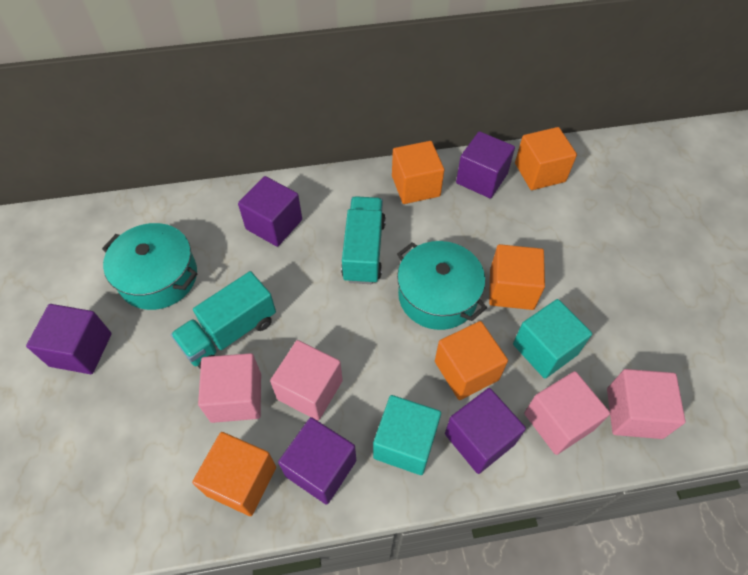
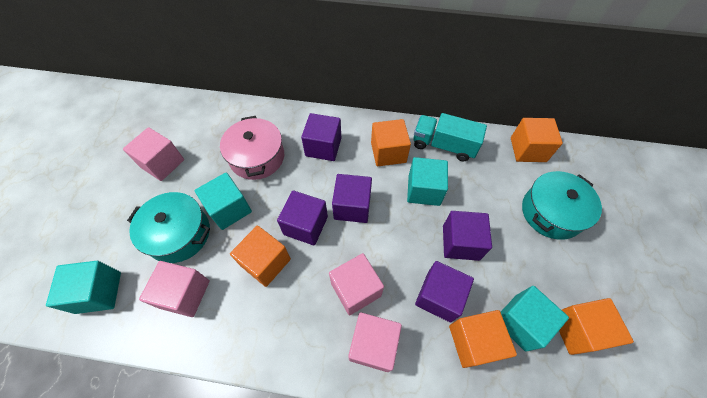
pink pot: none = 0 -> [220,116,284,180] = 1
turquoise cube: [373,395,441,475] [513,299,592,379] = 2 -> [46,261,121,314] [195,172,252,230] [407,157,448,206] [501,286,569,352] = 4
turquoise truck: [171,271,276,369] [341,196,386,284] = 2 -> [413,113,487,161] = 1

